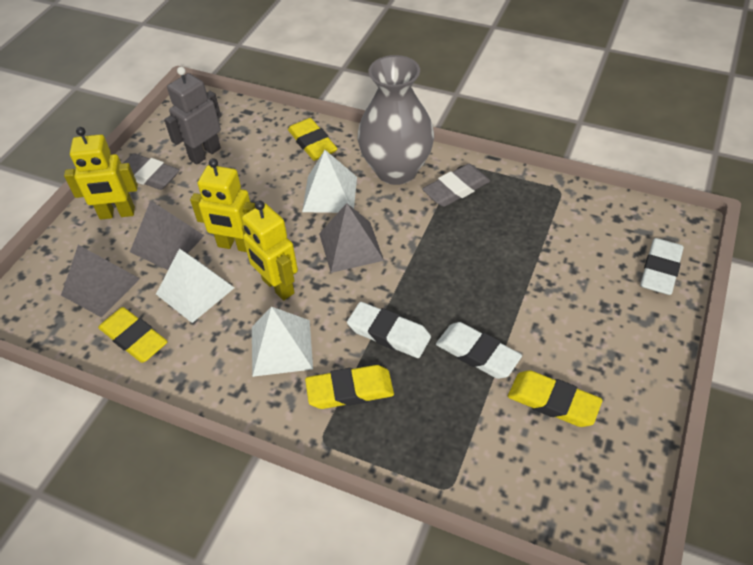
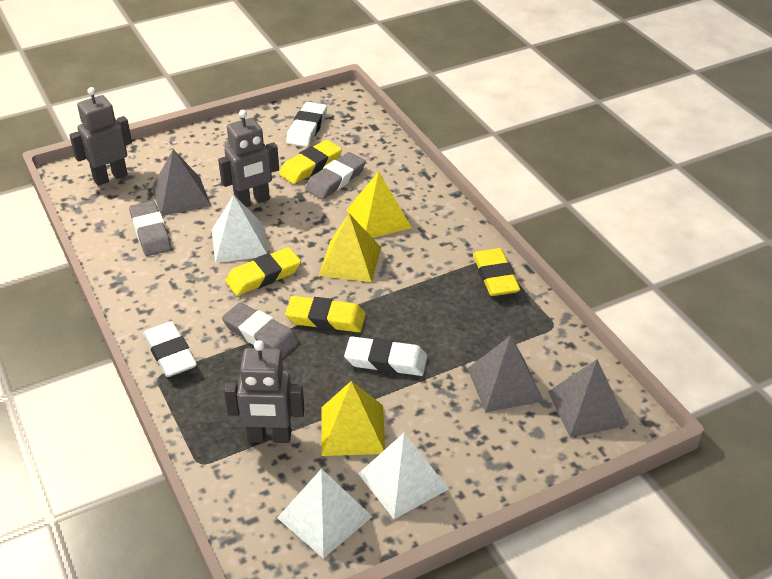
grey eraser: [122,153,180,190] [422,164,490,207] = 2 -> [129,201,171,256] [222,302,299,358] [305,152,366,199] = 3
grey robot: [164,67,221,165] = 1 -> [70,87,132,186] [218,110,279,207] [224,340,305,443] = 3
grey vase: [357,55,434,185] = 1 -> none = 0
yellow pyramid: none = 0 -> [319,213,381,282] [321,381,385,456] [347,171,412,238] = 3
yellow robot: [64,127,138,220] [190,158,255,252] [242,200,298,300] = 3 -> none = 0

